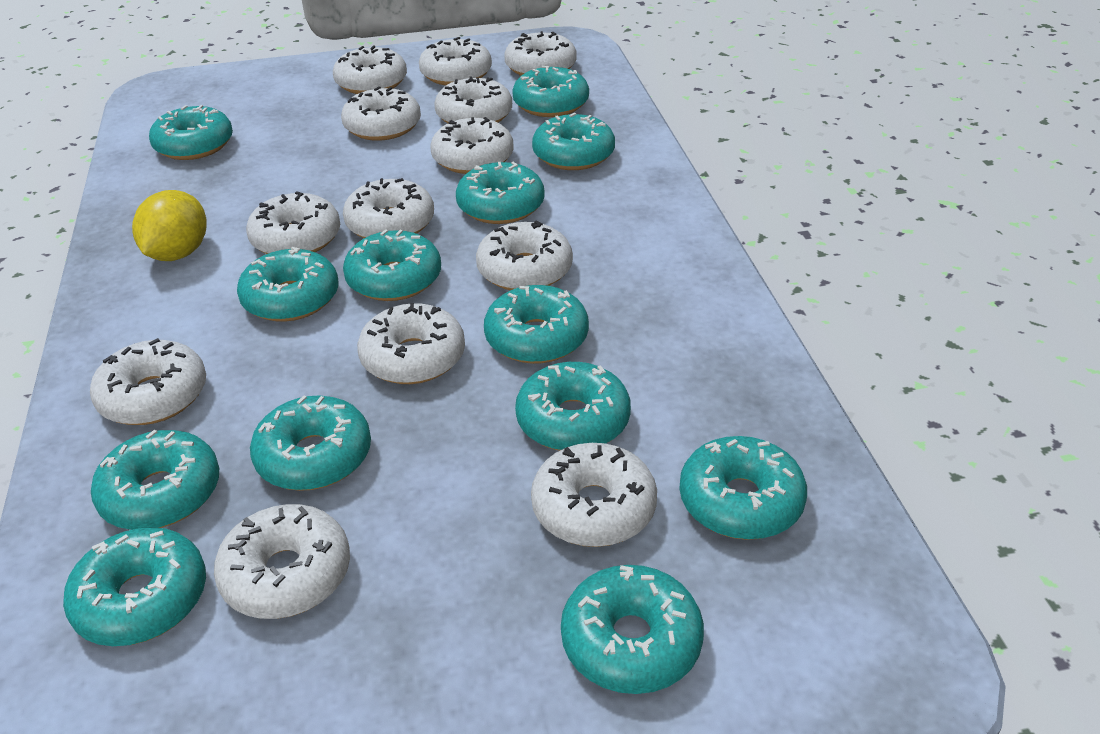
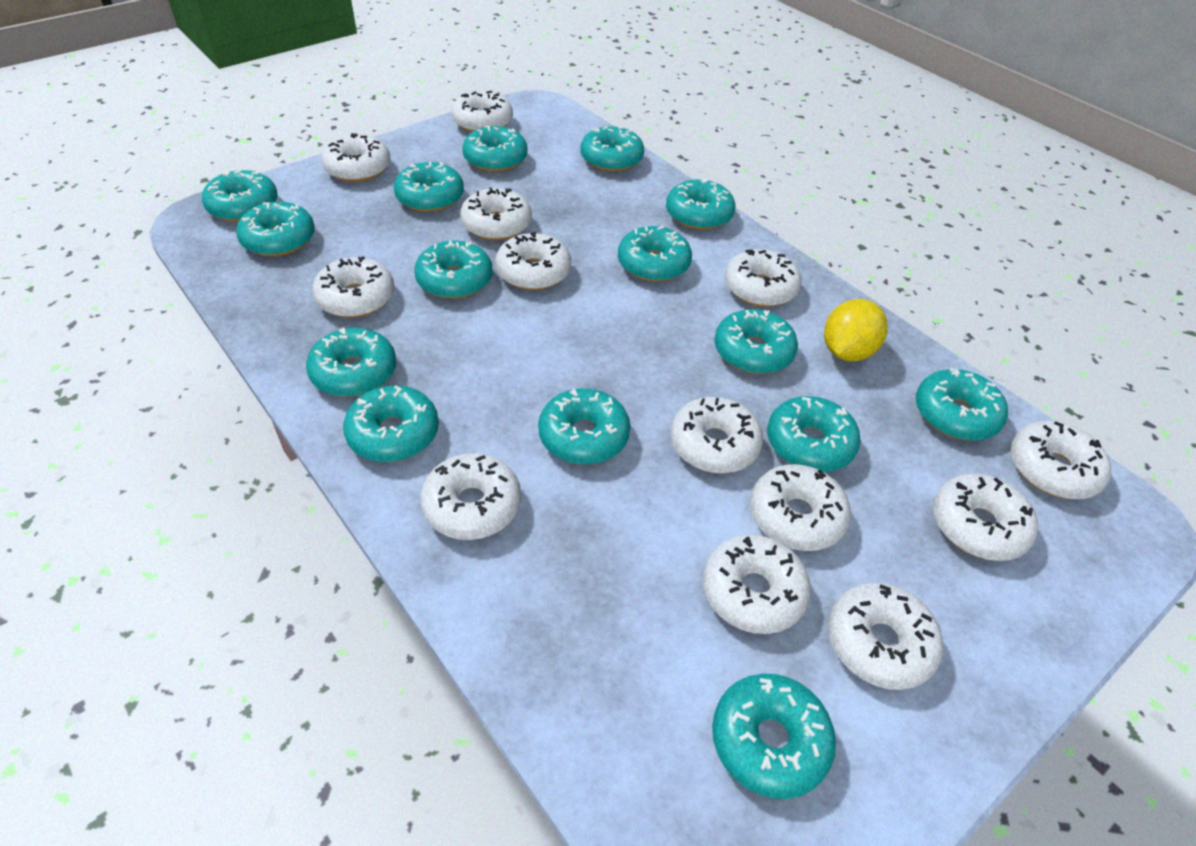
turquoise donut: [63,527,206,646] [91,430,219,530] [149,105,233,160] [237,247,339,322] [250,395,371,491] [343,229,441,301] [456,162,545,224] [484,285,589,364] [512,66,589,117] [515,362,631,451] [532,113,615,170] [561,565,704,694] [679,436,807,540] = 13 -> [202,170,278,222] [236,202,315,256] [306,327,396,397] [343,385,439,462] [394,162,464,212] [414,240,492,299] [462,126,528,172] [538,388,630,465] [580,126,644,172] [618,226,692,282] [666,178,735,230] [712,674,836,799] [714,309,798,374] [767,396,861,472] [916,368,1008,441] = 15

